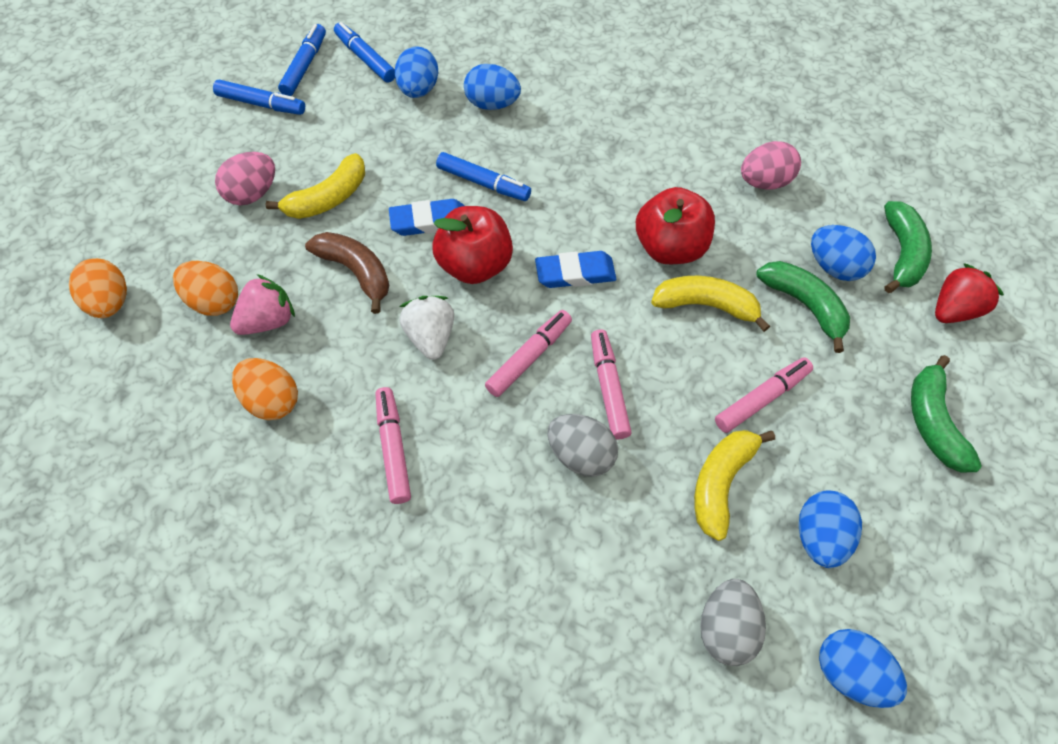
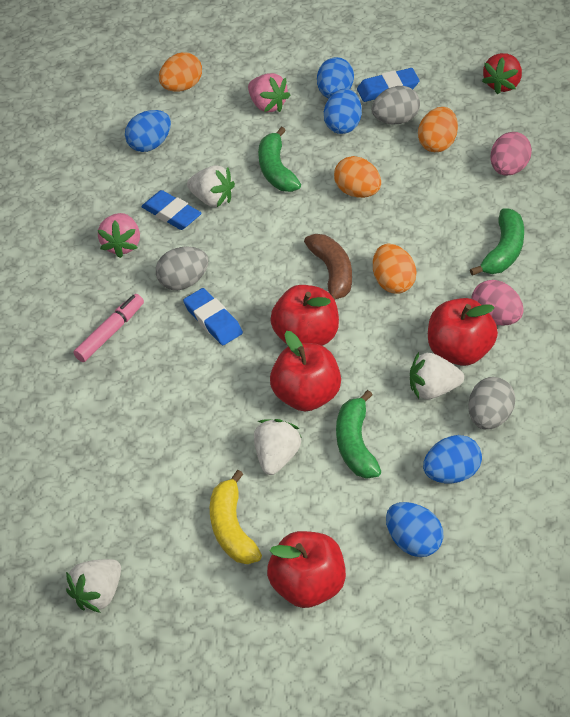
blue eraser: [389,199,465,236] [535,251,616,288] = 2 -> [141,190,201,230] [183,288,243,345] [357,68,419,102] = 3
blue marker: [213,80,305,115] [278,24,326,96] [334,22,395,83] [436,152,531,201] = 4 -> none = 0
grey egg: [548,414,618,477] [700,579,766,666] = 2 -> [156,247,209,290] [372,86,420,125] [468,377,516,429] = 3
orange egg: [69,258,127,318] [173,261,238,316] [232,358,298,420] = 3 -> [159,52,202,92] [334,156,381,198] [373,244,417,294] [418,107,458,152] = 4
pink marker: [376,387,411,504] [485,310,572,397] [591,329,632,439] [715,358,813,433] = 4 -> [73,294,144,362] = 1
pink strawberry: [230,274,295,335] = 1 -> [98,213,140,258] [248,73,290,112] = 2
red apple: [432,206,513,284] [636,187,715,264] = 2 -> [267,531,346,608] [270,285,339,346] [270,331,341,411] [428,298,498,366] = 4
white strawberry: [399,296,454,360] = 1 -> [66,559,121,613] [187,165,235,207] [254,419,302,475] [410,352,464,399] = 4
yellow banana: [265,153,365,219] [651,276,770,332] [694,430,775,541] = 3 -> [210,470,262,564] = 1

